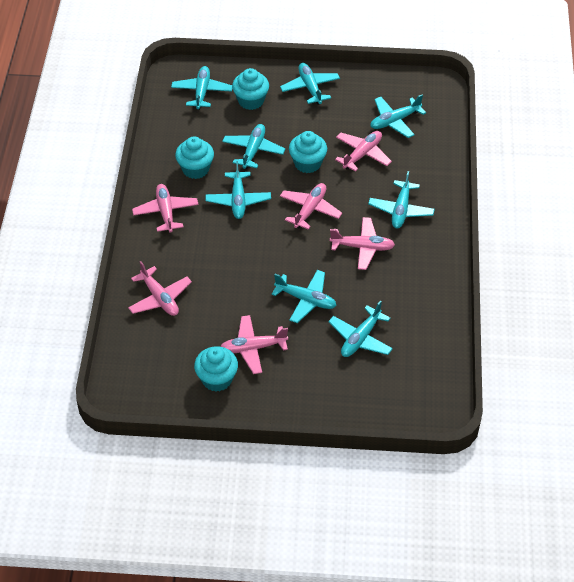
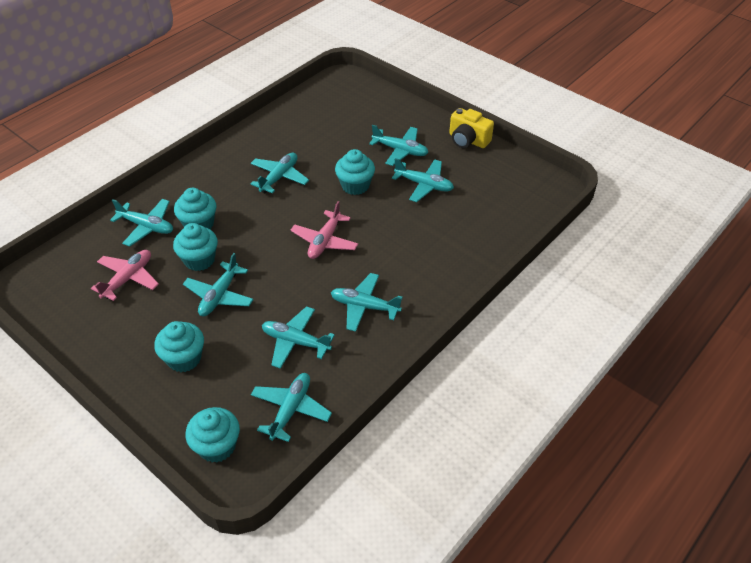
pink plane: [128,261,192,316] [132,184,199,233] [221,315,288,374] [280,183,342,230] [330,217,395,270] [335,131,392,172] = 6 -> [91,250,159,301] [290,201,358,259] = 2
turquoise cupcake: [175,137,214,179] [194,346,238,392] [232,68,269,110] [289,131,327,173] = 4 -> [154,321,204,372] [173,223,218,271] [174,188,216,229] [186,407,240,463] [335,149,375,195] = 5
yellow camera: none = 0 -> [449,108,494,148] = 1

